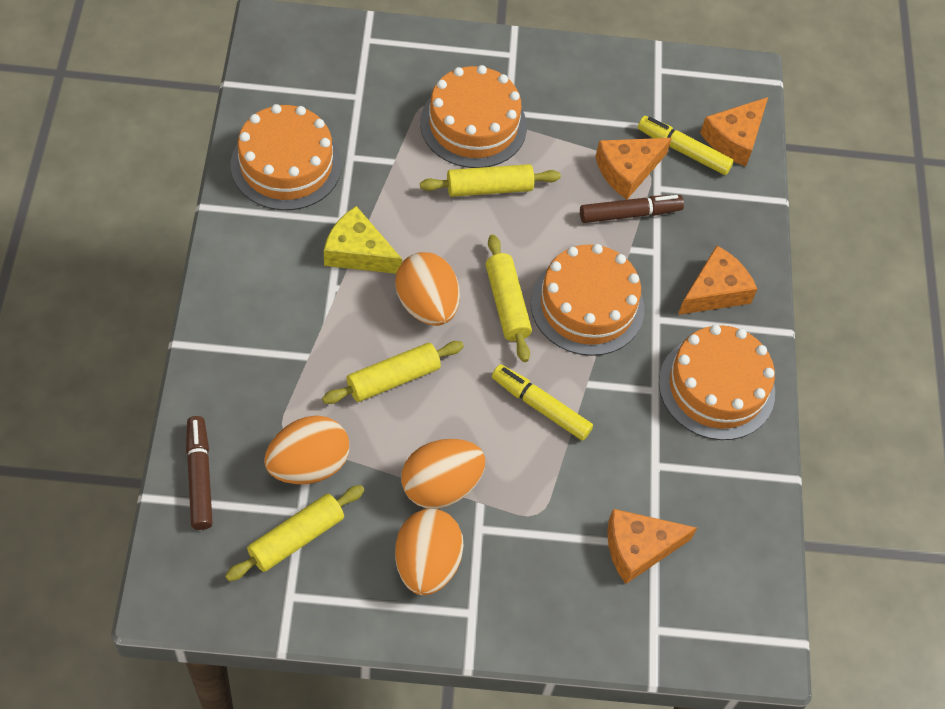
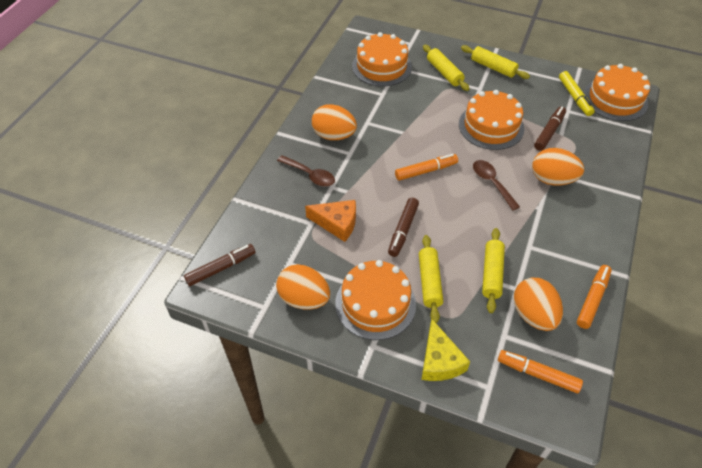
brown marker: [186,416,213,530] [580,195,684,223] = 2 -> [184,244,256,286] [388,198,419,257] [534,106,566,151] = 3
brown spoon: none = 0 -> [277,155,335,187] [473,160,520,210] = 2
orange cheese: [595,138,672,199] [607,509,697,584] [678,245,757,315] [700,97,768,166] = 4 -> [305,200,356,242] = 1
orange marker: none = 0 -> [395,154,458,181] [498,350,583,393] [577,265,612,329] = 3
yellow marker: [492,364,593,440] [638,116,734,175] = 2 -> [559,71,595,116] = 1

